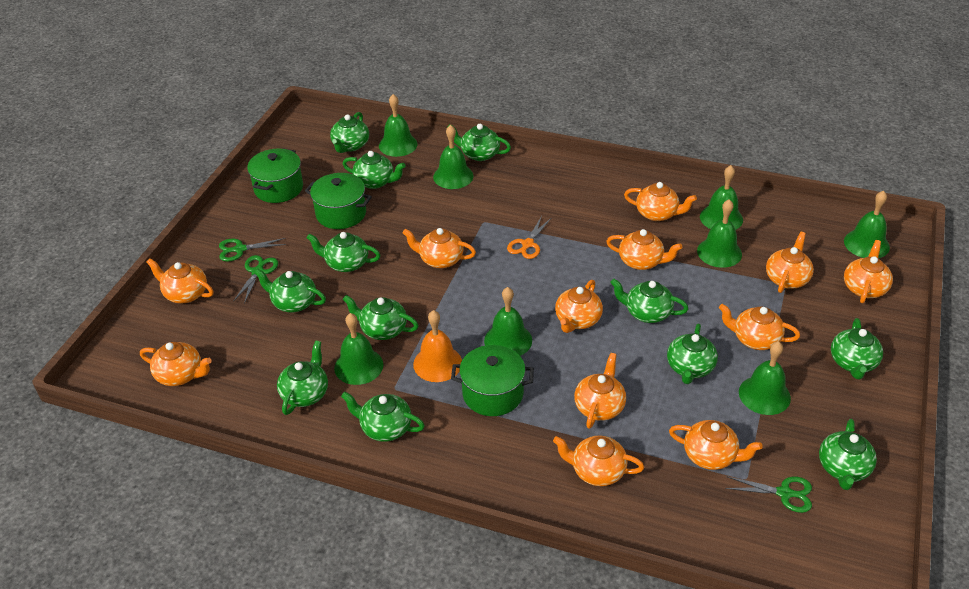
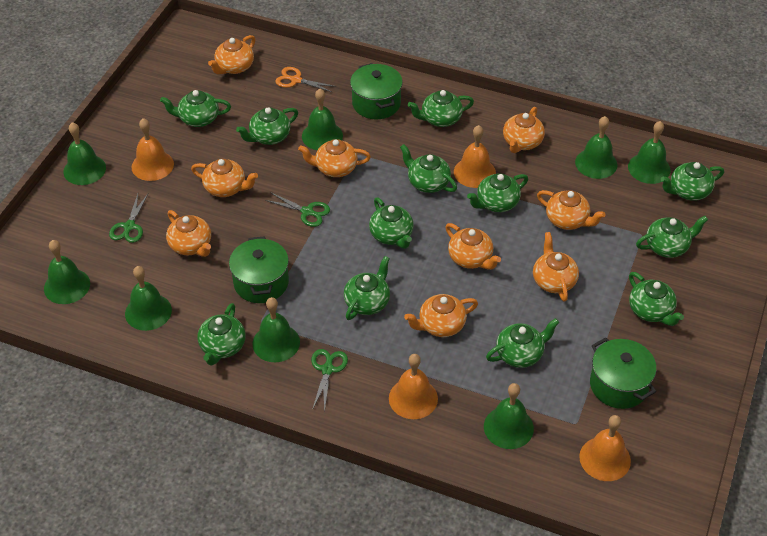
orange bell: [413,310,462,382] = 1 -> [132,118,174,181] [389,354,438,419] [454,125,496,188] [579,415,631,481] = 4
orange teapot: [140,342,212,386] [146,258,214,303] [403,228,476,268] [553,435,644,486] [555,280,603,333] [574,353,626,429] [606,229,683,270] [624,182,697,221] [669,420,763,470] [719,304,800,350] [766,232,814,293] [844,240,893,303] = 12 -> [166,210,211,257] [191,159,258,197] [208,35,256,75] [298,139,371,177] [404,294,478,337] [445,223,501,270] [503,107,545,153] [533,232,579,302] [537,190,606,230] = 9

